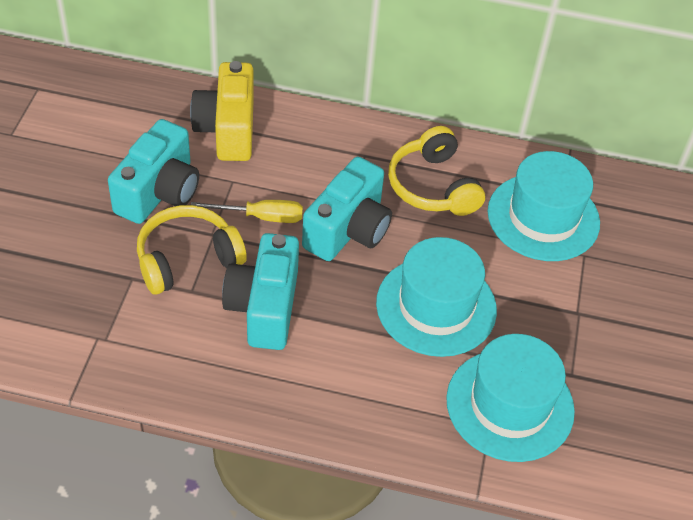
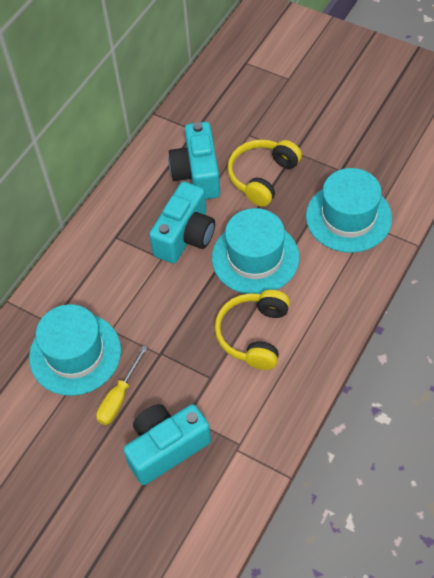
yellow camera: [190,61,254,161] = 1 -> none = 0

